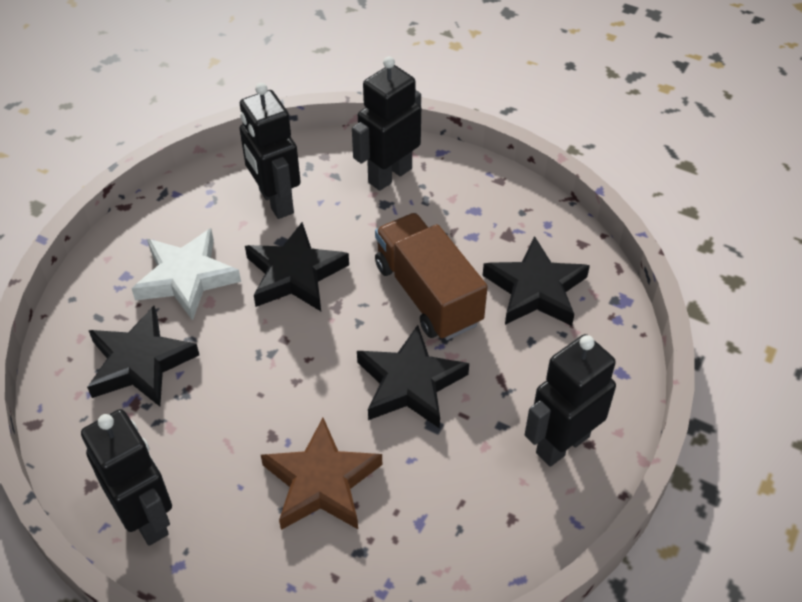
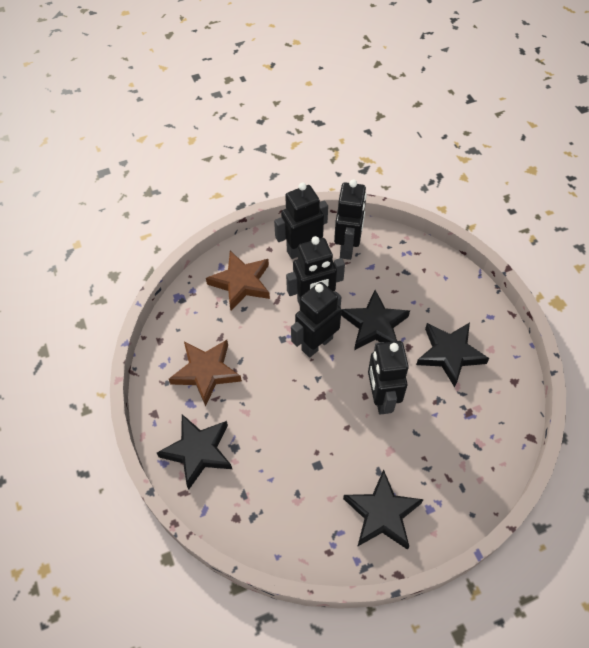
black robot: [81,409,172,546] [239,83,301,219] [352,56,421,191] [525,334,616,467] = 4 -> [274,183,328,259] [286,236,345,305] [291,282,342,358] [334,180,367,260] [368,341,409,415] = 5
brown star: [261,418,382,530] = 1 -> [169,340,242,407] [206,251,270,311] = 2
brown truck: [375,213,488,340] = 1 -> none = 0
white star: [132,228,241,321] = 1 -> none = 0

